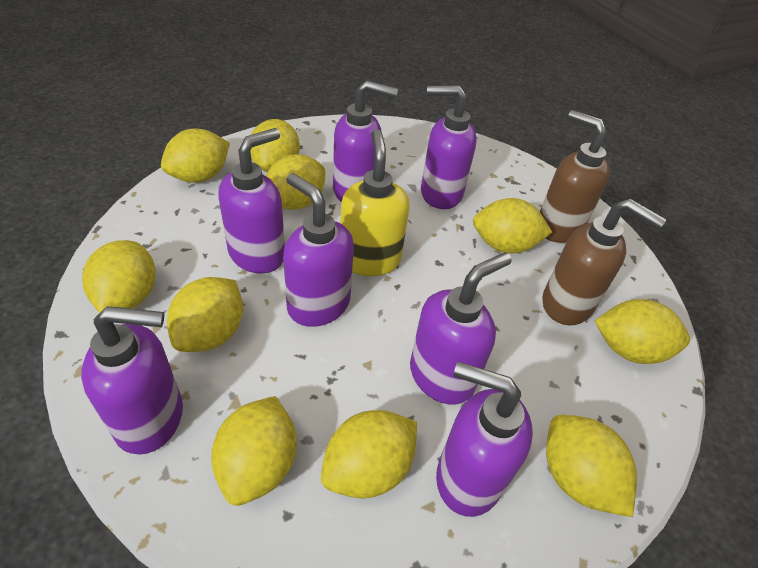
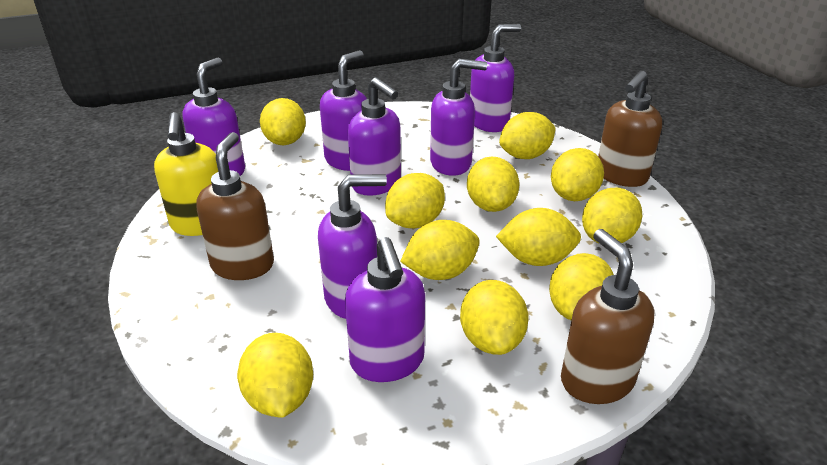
brown soap dispenser: [540,110,610,243] [543,199,666,325] = 2 -> [196,132,274,280] [561,229,654,404] [598,71,662,187] = 3
yellow lemon: [82,240,156,313] [161,129,230,183] [167,277,243,352] [211,396,296,506] [251,119,300,172] [266,154,325,210] [321,410,417,498] [473,198,552,253] [546,415,637,517] [595,299,690,364] = 10 -> [237,333,313,418] [260,98,306,145] [385,173,445,228] [400,220,480,280] [460,280,529,355] [467,156,520,212] [496,208,581,266] [499,112,556,159] [549,253,614,320] [551,148,604,201] [582,188,642,244] = 11

